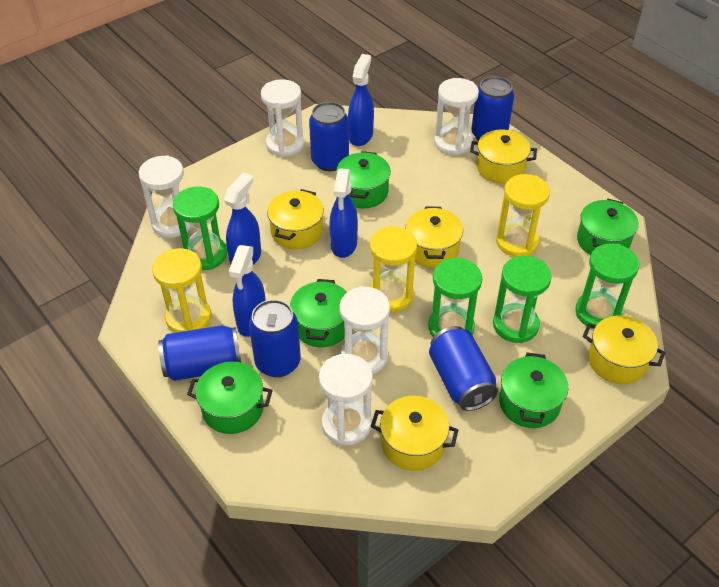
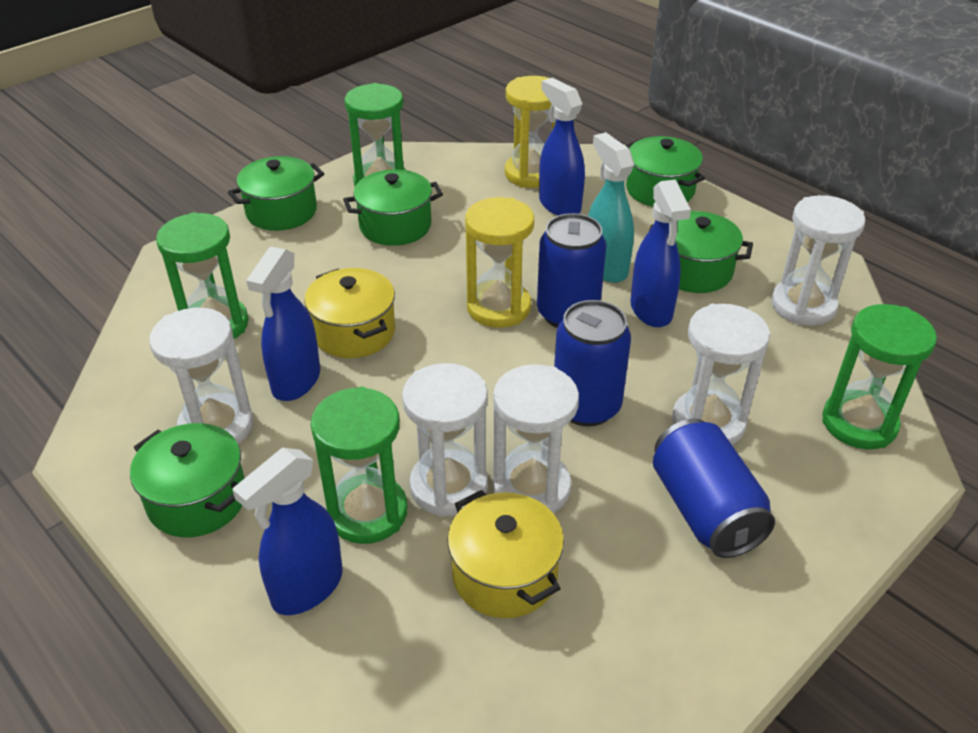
blue can: [158,325,241,381] [249,300,301,377] [309,102,349,171] [429,326,498,411] [471,76,514,141] = 5 -> [537,213,606,328] [554,300,631,426] [653,419,775,558] = 3
turquoise spray bottle: none = 0 -> [588,132,634,283] = 1
yellow hourglass: [152,248,211,333] [370,226,417,312] [496,174,550,257] = 3 -> [465,197,534,328] [505,76,556,188] = 2
yellow pot: [267,189,324,249] [371,396,458,471] [405,206,463,268] [470,129,537,184] [583,316,666,384] = 5 -> [304,268,395,358] [447,490,564,618] = 2

